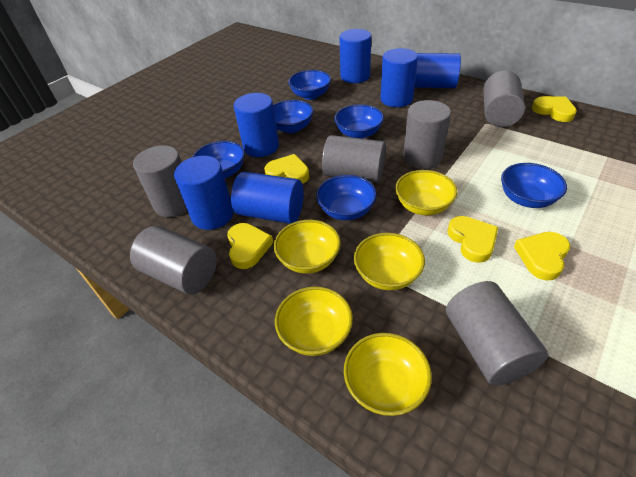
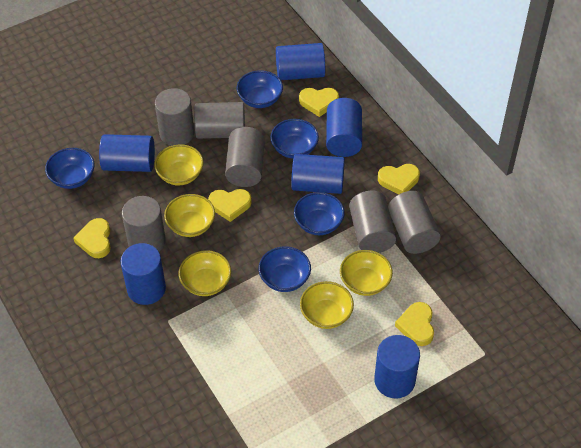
blue bowl: [193,141,245,178] [273,100,313,133] [288,70,331,100] [316,175,377,221] [334,104,384,139] [501,163,567,208] = 6 -> [45,148,94,189] [237,70,283,108] [259,246,311,292] [270,119,319,158] [294,192,345,235] = 5

